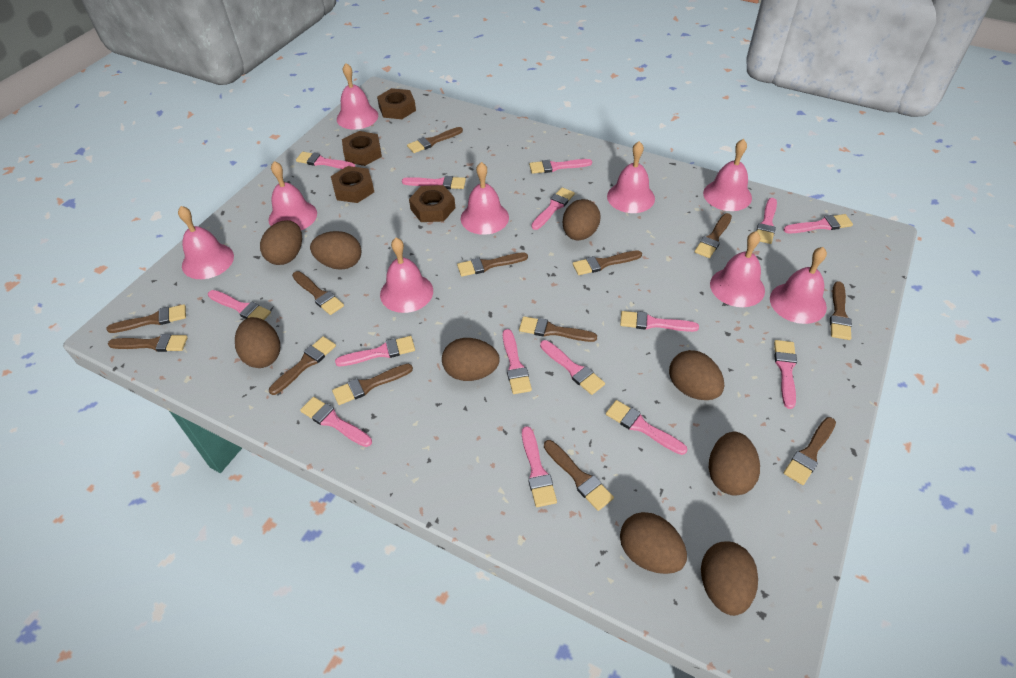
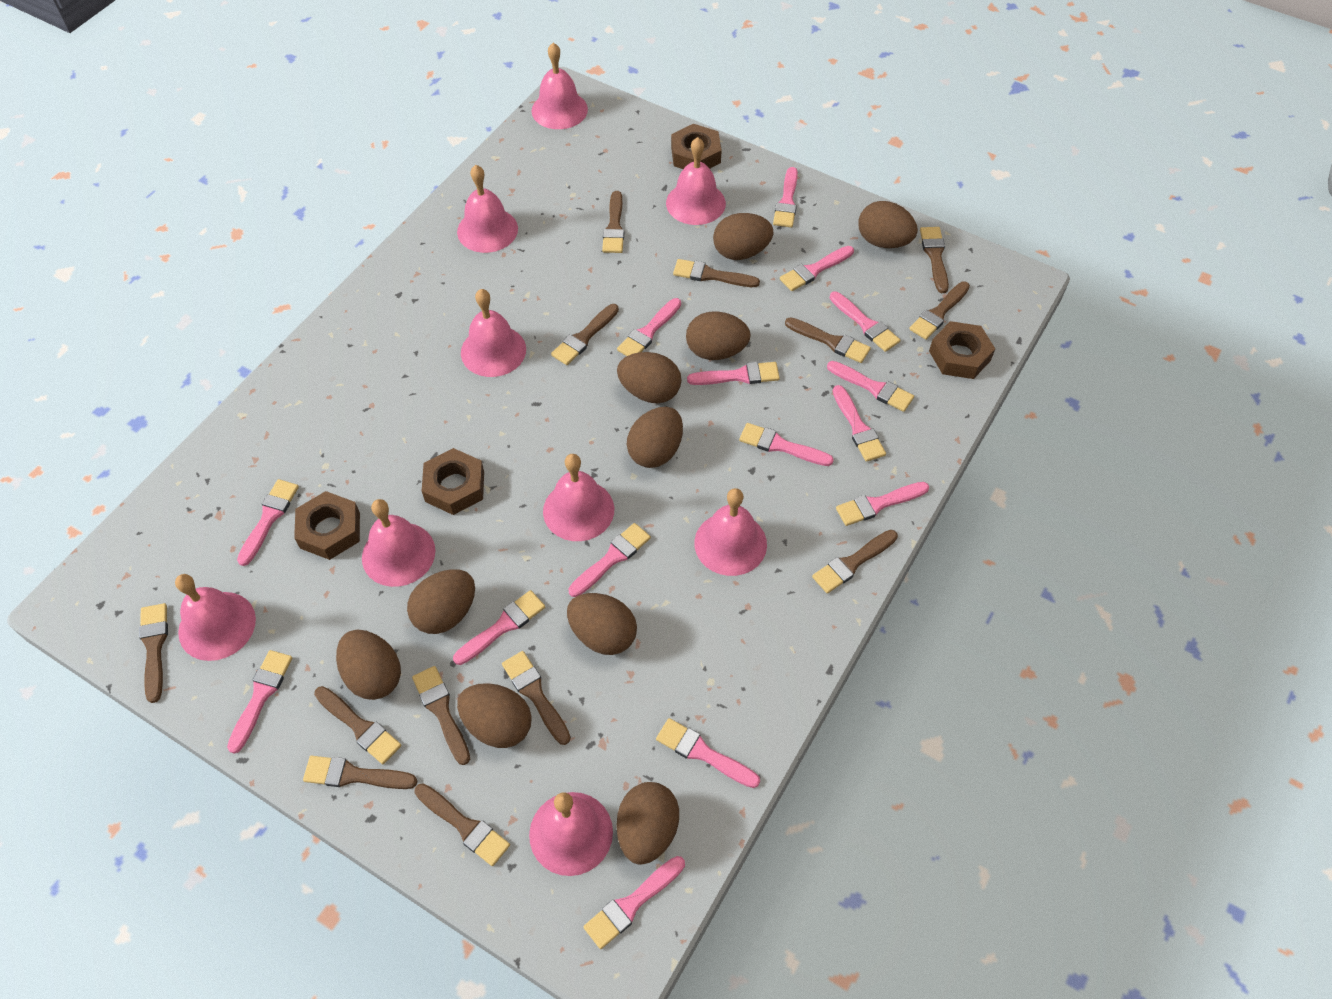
brown egg: [235,317,280,368] [260,220,302,265] [310,231,361,270] [442,338,500,381] [563,199,601,240] [620,512,687,574] [669,350,725,400] [701,541,758,616] [709,432,760,496] = 9 -> [336,630,401,700] [407,569,475,634] [457,683,532,748] [567,593,637,655] [617,352,682,403] [617,782,679,865] [627,407,683,468] [686,311,751,360] [713,213,773,260] [858,201,918,248] = 10

